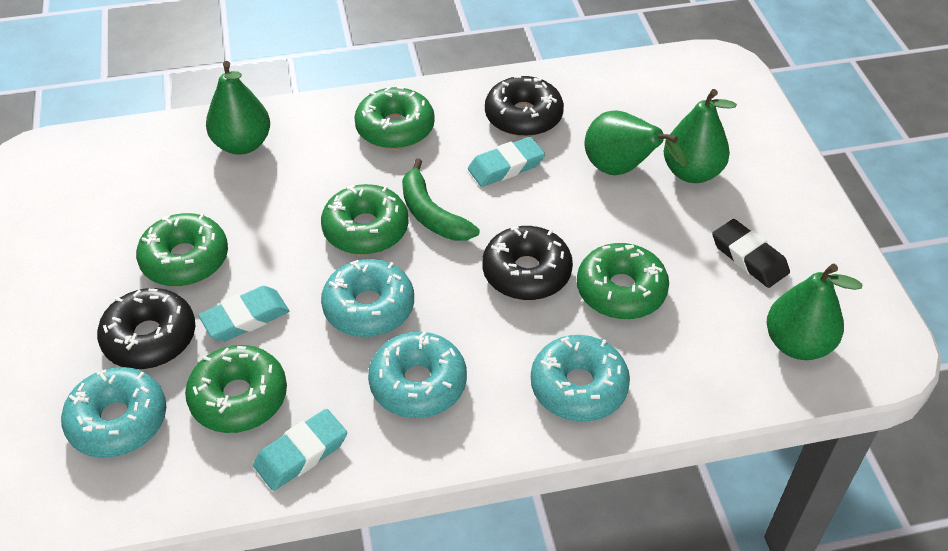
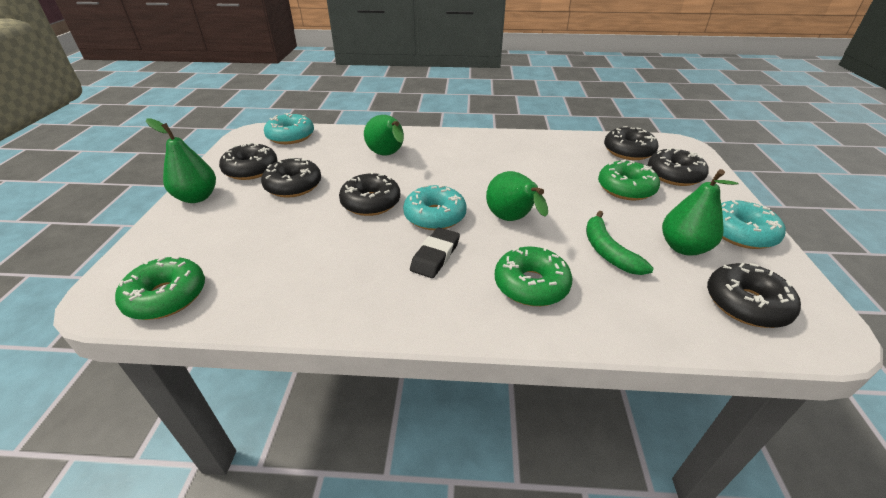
black donut: [97,288,195,369] [482,226,573,300] [485,76,564,137] = 3 -> [219,143,278,180] [261,157,321,198] [339,171,400,216] [604,126,658,160] [648,148,709,186] [707,263,801,328] = 6
green donut: [136,213,228,287] [185,345,287,433] [321,184,409,255] [354,86,435,149] [577,243,669,319] = 5 -> [115,256,205,320] [495,246,572,306] [598,160,660,200] = 3
turquoise donut: [61,367,166,458] [321,259,414,337] [368,331,467,418] [531,335,630,422] = 4 -> [264,113,314,144] [403,185,467,230] [721,200,786,249] = 3
turquoise eraser: [198,286,289,341] [253,409,347,491] [468,137,545,187] = 3 -> none = 0

